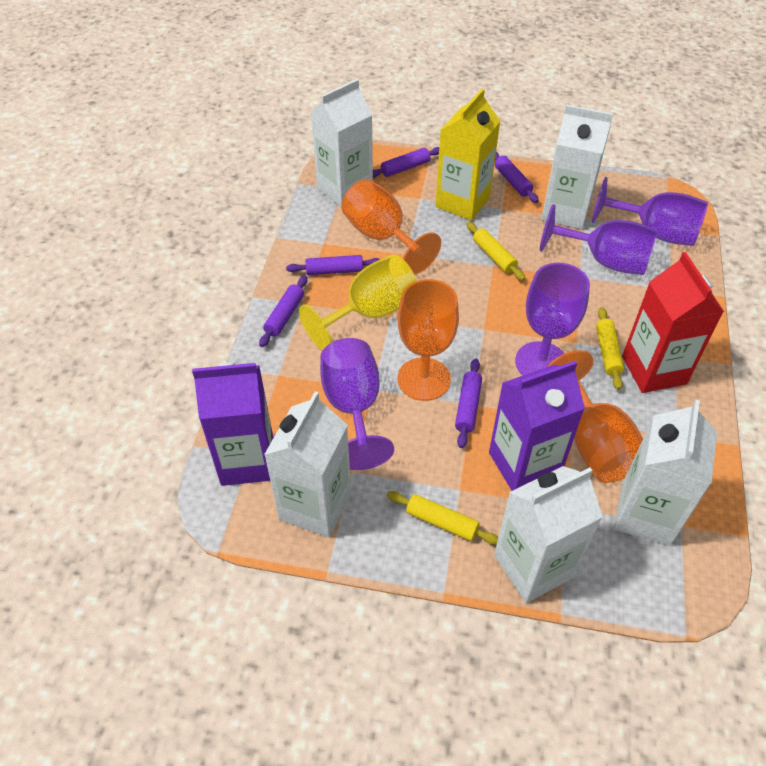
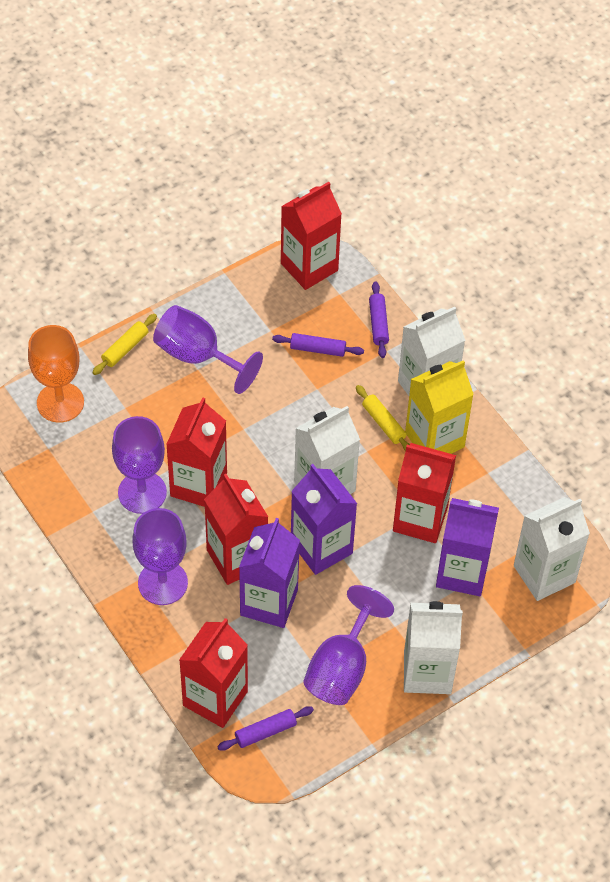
orange goblet: [342,179,441,275] [398,279,459,401] [547,350,643,483] = 3 -> [28,325,84,423] = 1
purple carton: [192,362,273,486] [489,361,585,491] = 2 -> [239,518,300,628] [291,464,357,575] [436,498,499,596] = 3
purple rolling pin: [259,276,307,347] [286,255,380,275] [373,147,439,178] [455,358,482,448] [495,152,539,203] = 5 -> [217,706,314,751] [272,333,364,357] [369,281,389,358] = 3
red carton: [622,252,724,393] = 1 -> [166,397,227,507] [179,618,248,728] [204,474,268,585] [281,182,342,290] [393,443,456,543] = 5
white carton: [264,392,351,538] [311,79,373,208] [494,466,603,603] [541,105,613,229] [614,400,717,546] = 5 -> [294,406,360,494] [398,307,465,396] [404,601,463,694] [514,497,590,601] = 4
yellow goblet: [299,255,417,350] = 1 -> none = 0
yellow rolling pin: [387,491,498,545] [467,222,525,281] [596,307,624,390] = 3 -> [92,314,157,375] [356,385,410,451] = 2

